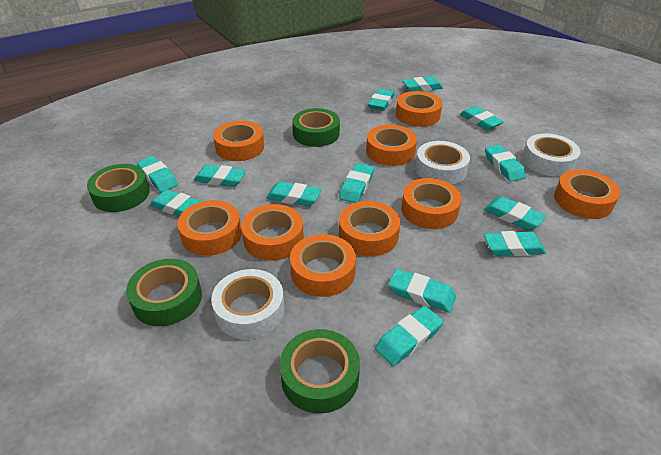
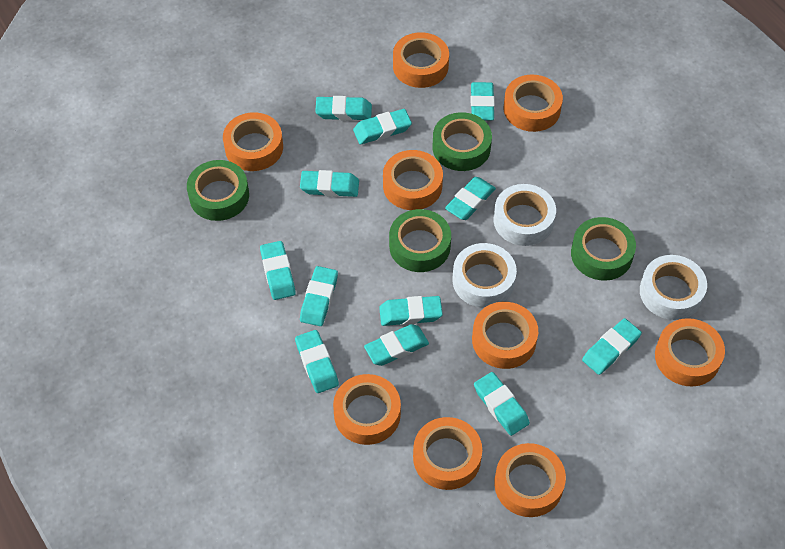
turquoise eraser: [137,156,178,192] [150,189,202,216] [193,164,246,187] [266,181,322,207] [339,163,374,203] [368,88,395,111] [375,306,443,366] [388,269,456,313] [402,76,443,92] [459,106,504,130] [484,196,546,230] [484,231,546,256] [485,145,526,182] = 13 -> [260,241,296,300] [295,330,339,393] [300,170,359,197] [300,266,338,326] [315,96,372,121] [353,109,412,144] [364,324,429,366] [379,296,443,326] [445,177,496,220] [471,82,495,121] [474,372,530,436] [582,318,642,375] = 12

